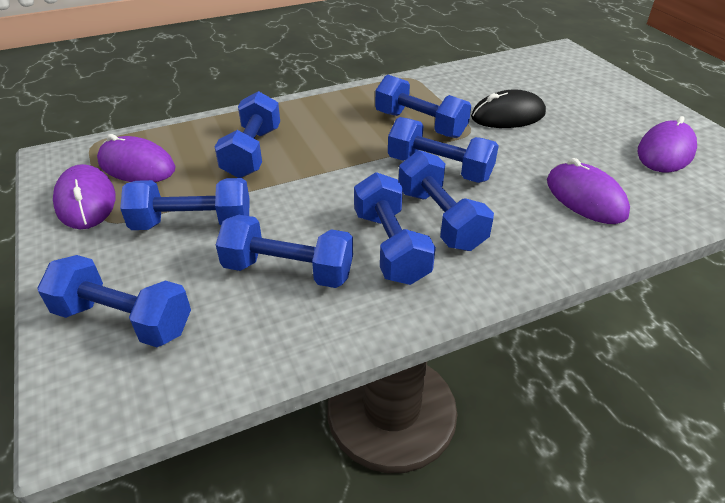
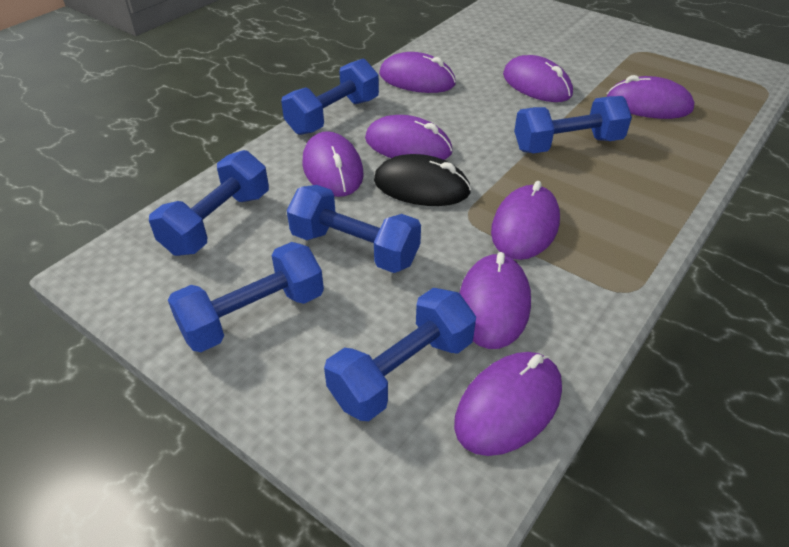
blue dumbbell: [37,255,191,347] [120,178,250,230] [215,91,280,178] [216,215,353,288] [354,172,436,285] [375,75,471,138] [388,117,499,183] [399,150,494,251] = 8 -> [149,150,269,256] [168,242,324,352] [281,59,379,135] [287,185,421,273] [324,288,476,421] [514,96,632,153] = 6
purple mouse: [53,164,116,229] [97,134,176,182] [547,158,630,224] [638,116,697,172] = 4 -> [302,131,364,197] [365,115,453,160] [379,52,456,93] [454,352,562,456] [459,252,531,349] [491,181,560,260] [503,55,573,102] [606,75,695,119] = 8

